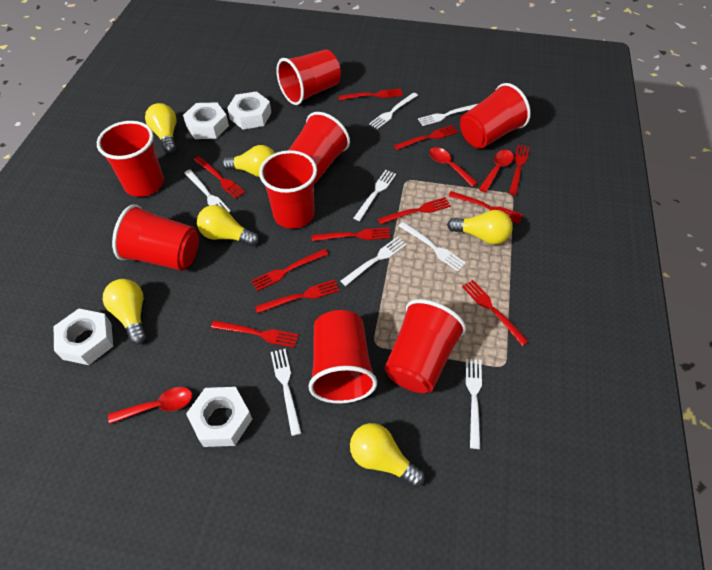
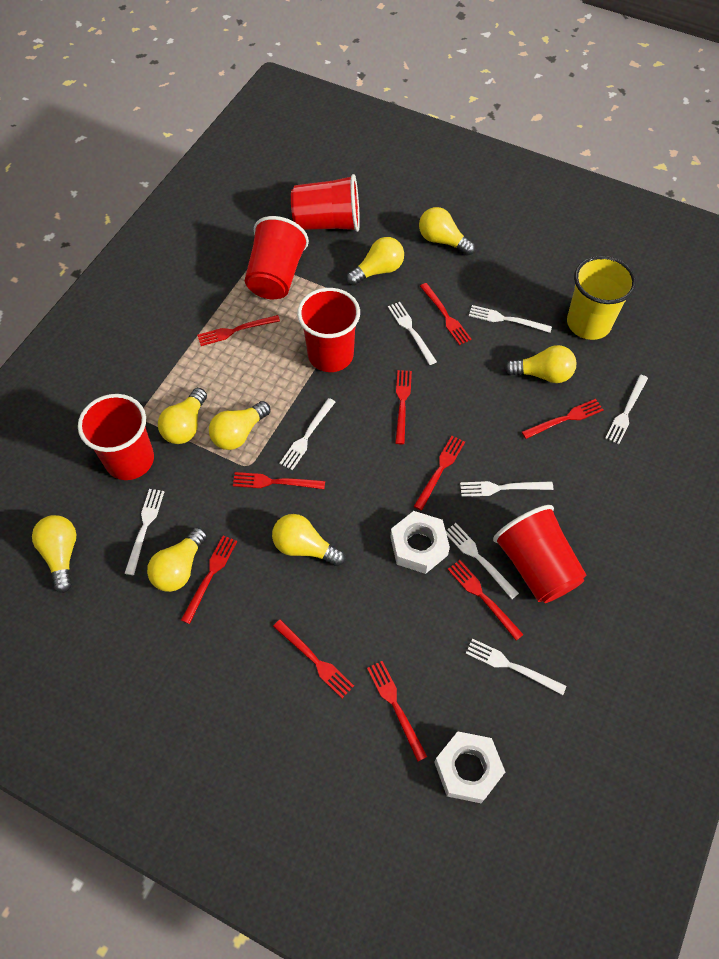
red cup: [97,121,164,197] [112,204,199,271] [259,150,317,229] [276,50,341,105] [289,112,350,184] [309,310,377,404] [385,299,466,393] [460,83,531,149] = 8 -> [78,394,154,480] [245,216,309,299] [291,174,360,232] [297,288,360,372] [493,505,586,603] = 5
red fork: [194,156,246,199] [211,320,299,348] [251,249,328,291] [255,280,339,313] [312,227,390,241] [338,89,403,100] [378,197,451,224] [394,125,458,150] [448,191,523,224] [462,280,529,346] [509,145,530,195] = 11 -> [181,536,237,624] [197,315,280,346] [233,472,325,489] [273,619,354,698] [367,661,427,761] [395,370,412,444] [414,436,465,511] [420,283,471,345] [448,560,524,641] [522,399,603,439] = 10
red spoon: [108,387,192,424] [429,147,478,187] [479,150,514,193] = 3 -> none = 0
white nut: [54,309,113,365] [183,102,229,139] [186,387,252,447] [227,91,271,129] = 4 -> [391,511,450,574] [434,732,505,803] = 2
yellow cup: none = 0 -> [567,256,636,340] = 1
yellow light bulb: [103,279,146,345] [145,103,176,153] [197,205,259,246] [222,145,275,177] [350,423,425,487] [447,210,513,245] = 6 -> [32,515,76,593] [147,527,207,592] [158,388,207,444] [209,401,271,450] [272,514,345,566] [346,237,404,286] [419,207,475,256] [504,345,577,383] = 8

